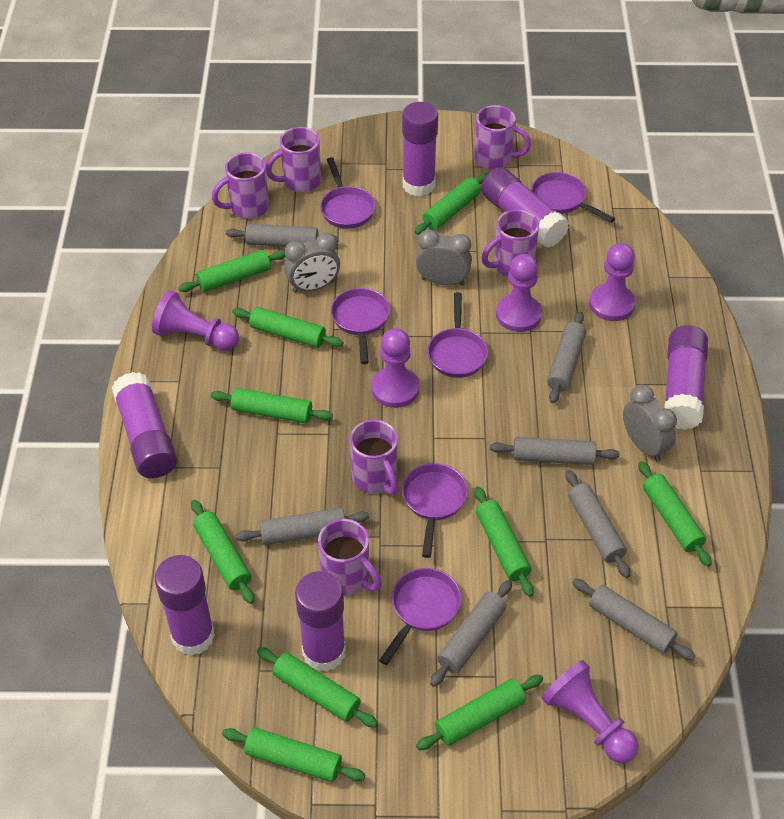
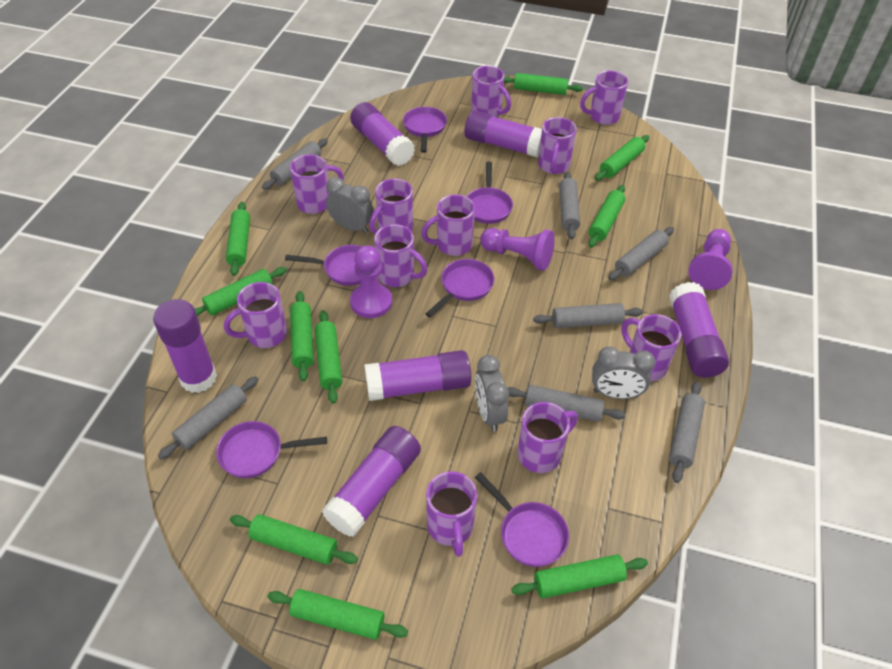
purple mug: [212,153,269,219] [266,127,321,192] [318,519,382,596] [350,420,398,495] [474,105,531,170] [482,210,539,276] = 6 -> [224,282,287,348] [290,154,344,214] [369,179,413,234] [374,224,428,287] [421,195,475,256] [426,471,477,557] [471,66,511,117] [517,402,578,473] [538,117,577,174] [580,71,628,125] [621,314,681,381] = 11
purple pawn: [152,290,239,351] [371,328,419,408] [496,254,542,332] [541,660,639,763] [589,243,635,321] = 5 -> [350,245,392,318] [480,228,555,271] [688,229,733,290] = 3

